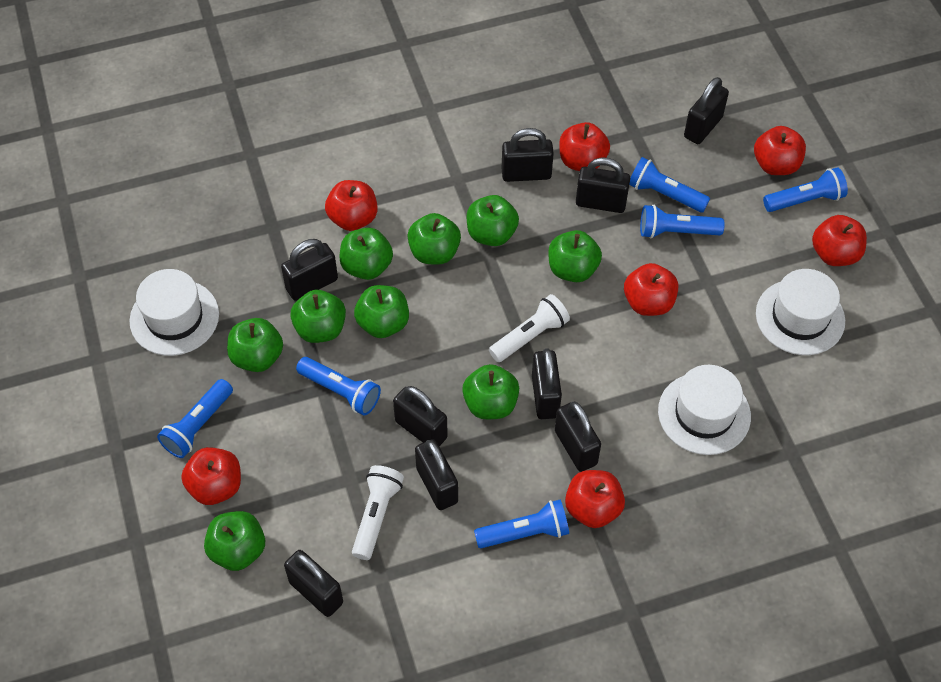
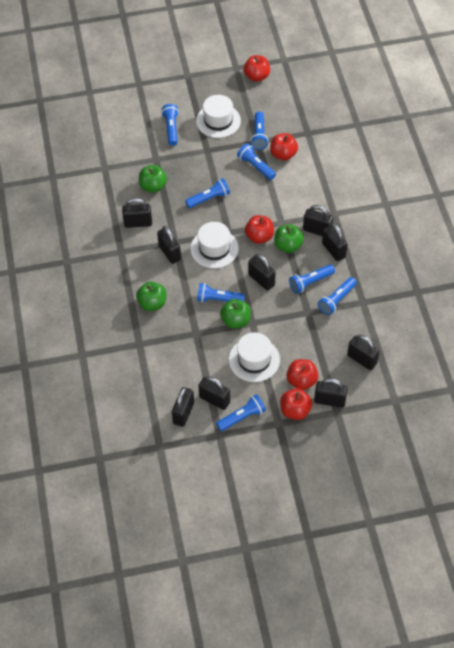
blue flashlight: [157,379,233,458] [296,357,381,415] [474,500,569,548] [629,157,710,212] [640,205,725,238] [763,167,848,212] = 6 -> [161,104,179,146] [185,178,230,208] [197,283,245,302] [216,394,266,431] [237,143,276,180] [251,111,269,150] [289,264,335,294] [318,277,357,315] = 8
green apple: [204,511,265,571] [227,318,283,372] [290,290,346,343] [339,228,393,280] [354,285,409,338] [407,213,461,265] [462,364,519,419] [467,195,519,246] [548,230,602,282] = 9 -> [136,281,167,311] [139,165,167,193] [220,299,251,329] [274,224,304,253] = 4
red apple: [181,447,241,505] [325,180,378,231] [559,122,610,171] [565,470,625,528] [624,263,678,316] [754,126,806,175] [812,215,867,266] = 7 -> [244,55,270,82] [245,215,274,244] [270,133,298,161] [280,388,313,420] [286,359,318,390] = 5
white flashlight: [352,465,404,560] [489,294,570,362] = 2 -> none = 0

